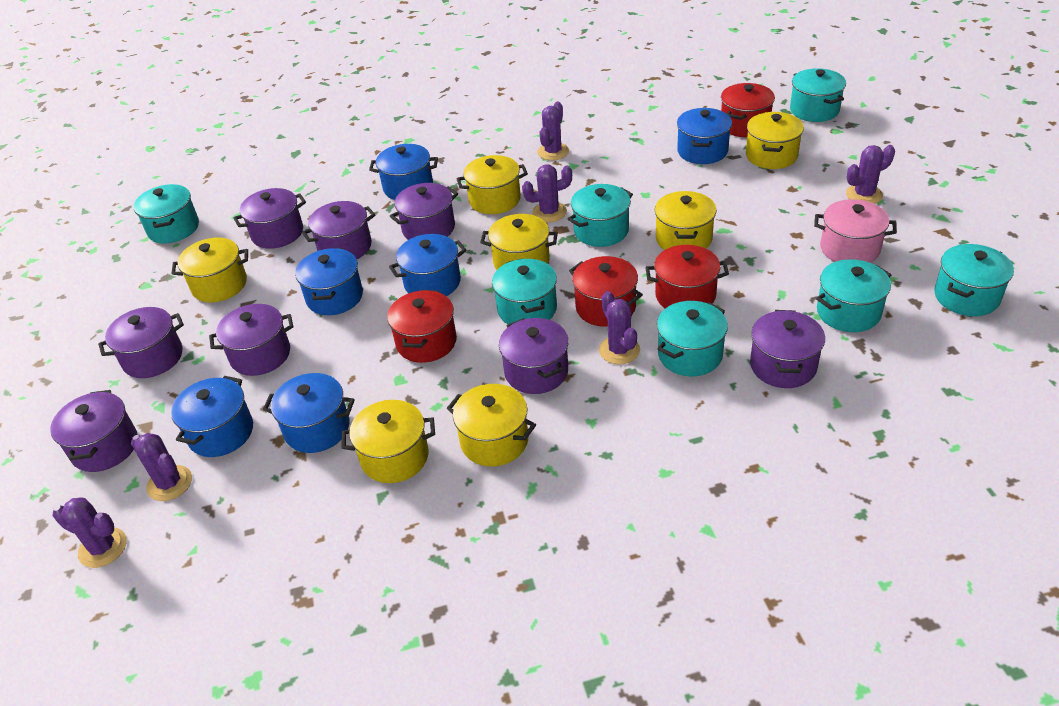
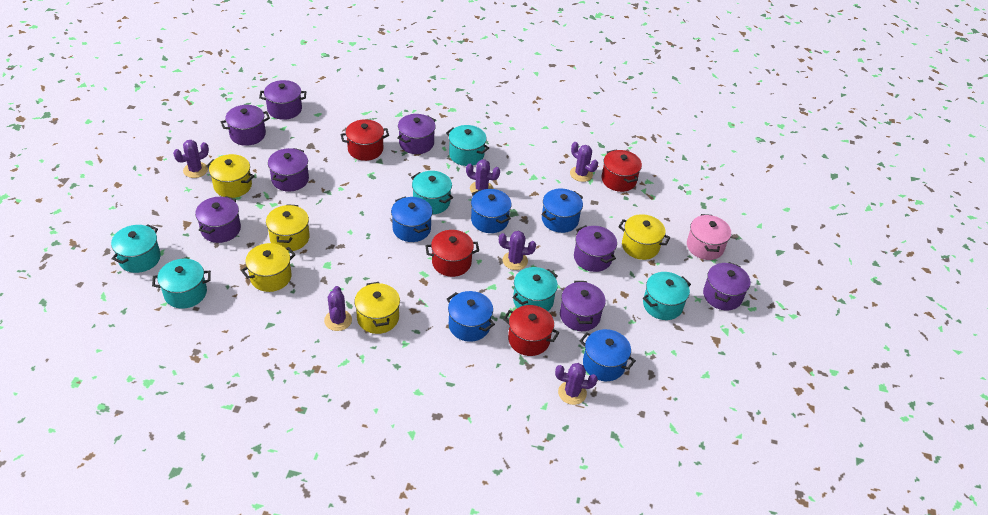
blue pot: [171,376,253,457] [263,373,355,453] [295,248,363,315] [369,144,438,200] [389,234,467,296] [677,108,732,164] = 6 -> [391,196,433,242] [447,291,495,342] [471,189,512,233] [541,189,583,233] [580,329,636,381] = 5
turquoise pot: [133,184,199,243] [492,258,557,324] [568,184,633,247] [657,301,728,376] [790,68,846,122] [816,259,891,332] [934,244,1014,316] = 7 -> [111,224,161,273] [152,259,211,308] [411,171,453,214] [446,125,489,166] [512,267,558,311] [643,272,691,320] = 6
yellow pot: [171,238,248,302] [342,400,435,483] [446,384,536,467] [456,155,528,214] [480,214,558,270] [655,191,716,250] [746,112,804,169] = 7 -> [206,154,254,198] [241,243,296,292] [266,204,310,252] [354,282,400,334] [619,214,670,260] = 5

